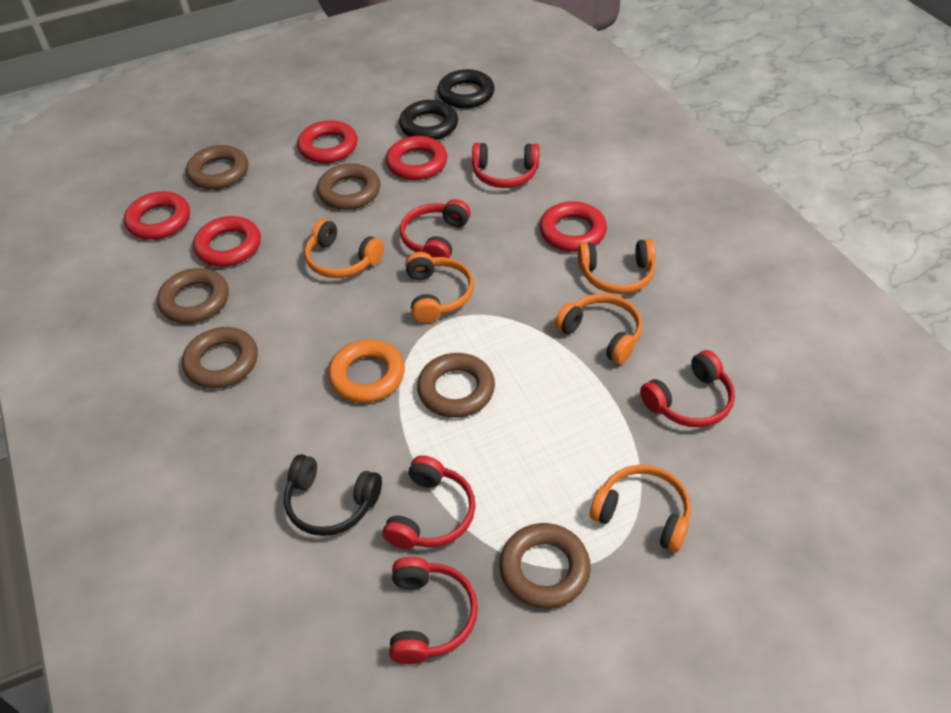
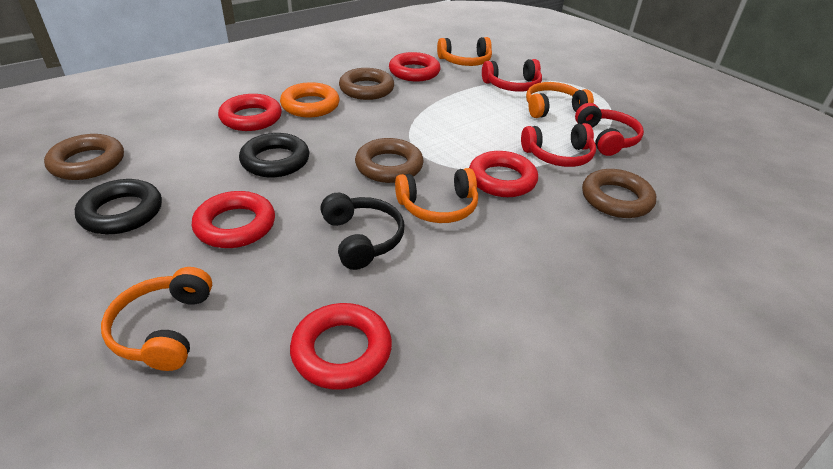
brown ring: [157,268,229,323] [182,327,258,388] [186,145,248,190] [317,163,380,210] [417,353,495,418] [500,523,591,609] = 6 -> [44,134,124,180] [339,68,394,100] [355,138,424,183] [582,169,656,218] = 4
orange headphones: [305,219,384,278] [405,252,474,323] [555,294,642,364] [578,239,656,294] [590,465,691,553] = 5 -> [101,267,212,371] [395,168,478,223] [437,37,492,66] [526,82,594,118] = 4
red headphones: [382,455,476,549] [389,557,478,664] [400,199,471,258] [472,143,539,188] [640,350,735,427] = 5 -> [482,59,542,92] [521,123,596,167] [575,103,644,156] = 3

